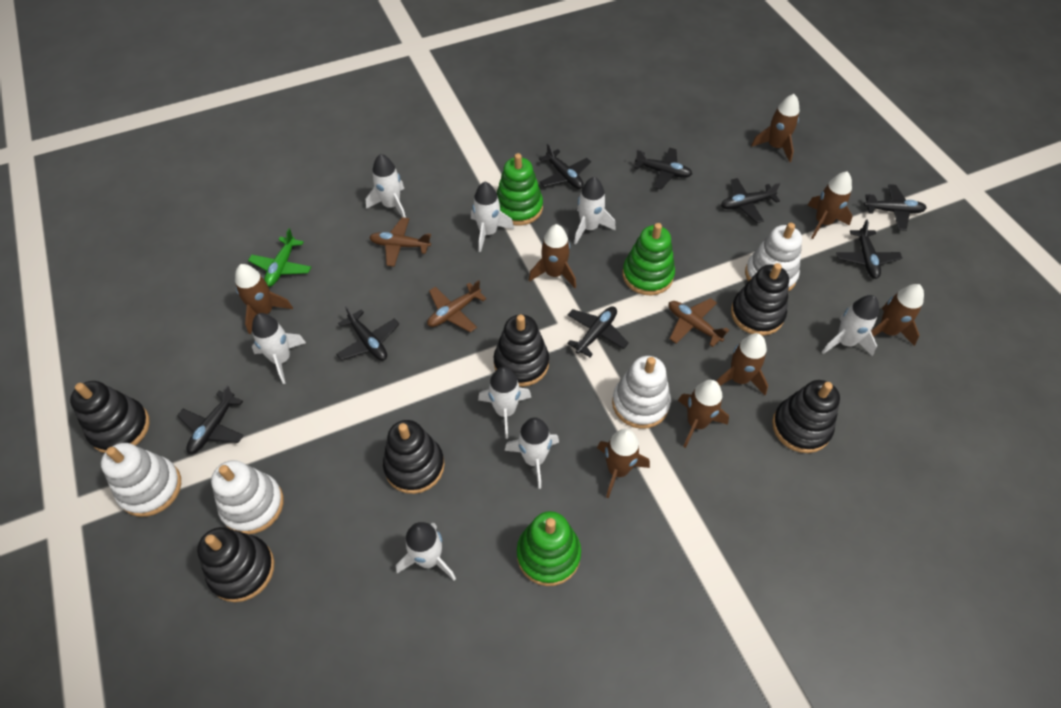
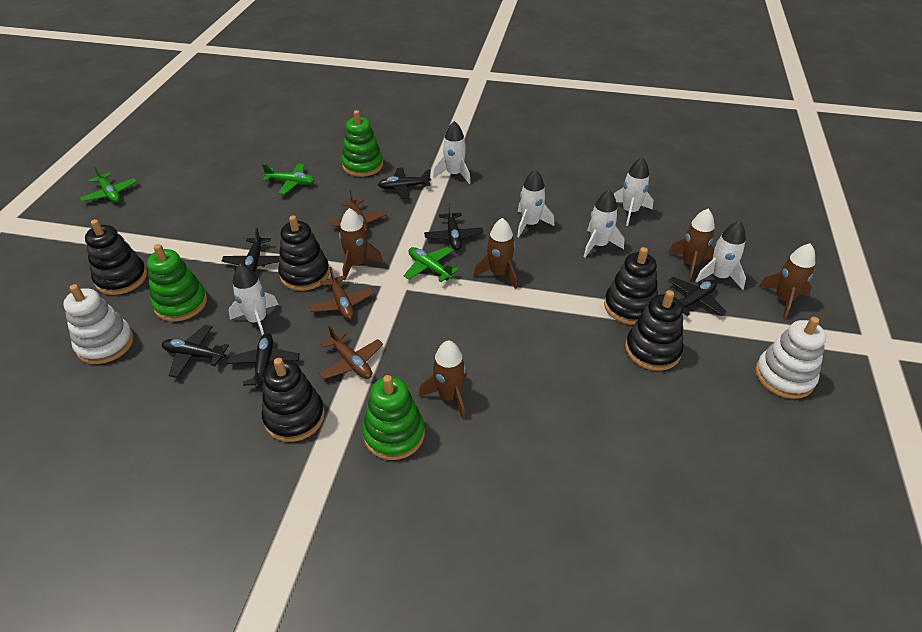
black plane: [177,386,244,454] [336,306,399,361] [539,143,591,189] [567,307,629,357] [635,148,692,189] [721,178,780,223] [836,220,902,279] [864,184,926,231] = 8 -> [162,325,229,378] [222,227,279,273] [227,333,300,388] [378,168,431,199] [424,203,483,250] [668,277,726,316] = 6
black stacking toy: [70,381,150,453] [197,527,275,602] [383,420,445,494] [494,314,549,387] [731,263,789,336] [772,380,840,453] = 6 -> [85,219,147,295] [262,358,325,442] [278,215,330,291] [604,247,658,325] [625,290,684,371] = 5
brown rocket: [235,264,293,334] [529,224,576,288] [597,429,650,498] [678,380,729,448] [716,333,768,395] [751,94,800,162] [807,171,853,239] [871,284,924,346] = 8 -> [339,208,383,280] [419,340,467,420] [473,218,517,289] [668,209,715,282] [759,243,815,319] = 5
green plane: [248,228,311,287] = 1 -> [80,166,137,202] [262,163,315,195] [403,247,459,282] = 3
white rocket: [252,313,306,384] [366,154,406,218] [396,522,456,581] [471,182,514,252] [478,367,531,439] [505,417,559,489] [574,177,616,244] [822,295,879,356] = 8 -> [228,264,279,335] [433,121,471,184] [517,169,554,237] [584,190,624,257] [614,157,653,226] [695,221,746,290] = 6
white stacking toy: [101,443,181,517] [211,460,284,534] [612,356,671,429] [745,223,802,291] = 4 -> [63,284,134,364] [755,317,826,399] = 2

